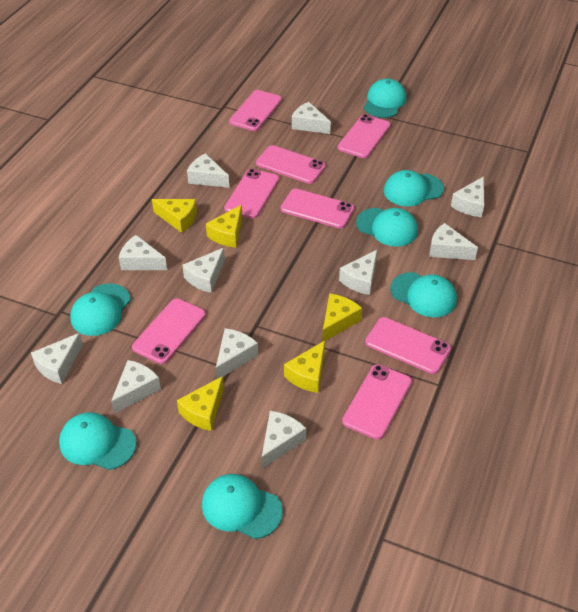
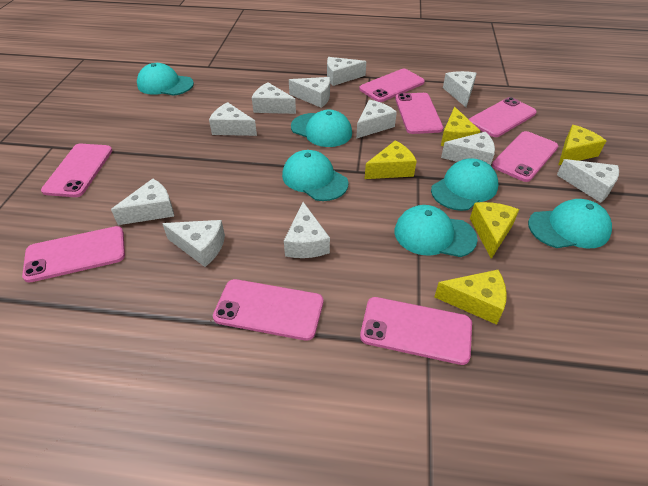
turquoise cap: [59,412,136,470] [70,284,131,336] [202,474,283,539] [356,208,418,247] [364,79,407,118] [384,170,444,206] [390,272,457,317] = 7 -> [137,63,194,96] [282,150,349,201] [291,110,352,147] [395,205,478,257] [431,158,498,211] [528,199,612,248] = 6

